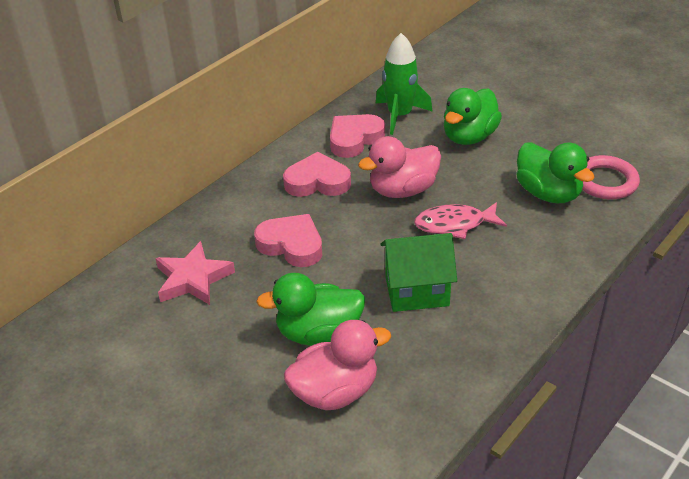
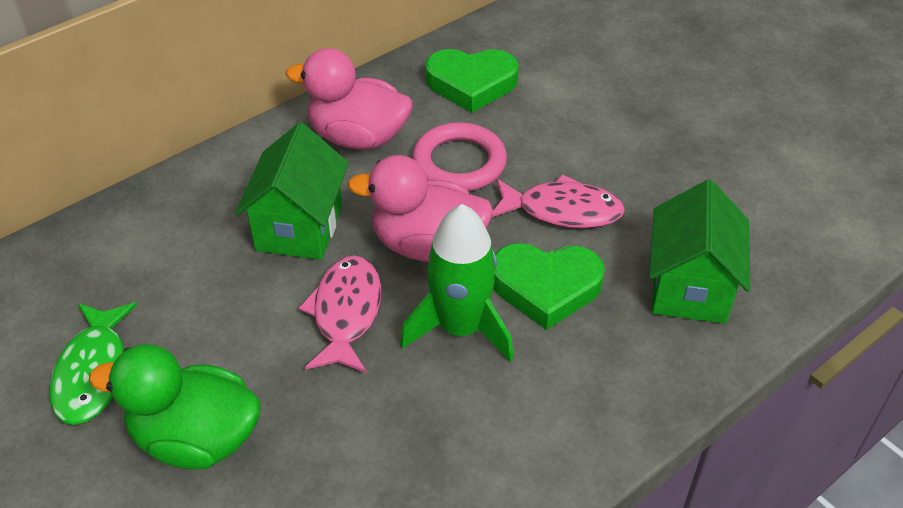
green duck: [256,273,365,346] [444,88,502,145] [516,142,595,203] = 3 -> [89,344,261,470] = 1
green fish: none = 0 -> [49,303,137,425] = 1
green heart: none = 0 -> [425,49,519,113] [493,243,605,330] = 2
green house: [380,233,457,312] = 1 -> [235,123,349,260] [649,180,750,324] = 2
pink fish: [414,202,507,239] = 1 -> [299,256,381,373] [492,174,625,228] = 2
pink heart: [254,214,322,267] [283,152,351,197] [330,114,385,158] = 3 -> none = 0
pink star: [155,241,235,305] = 1 -> none = 0

